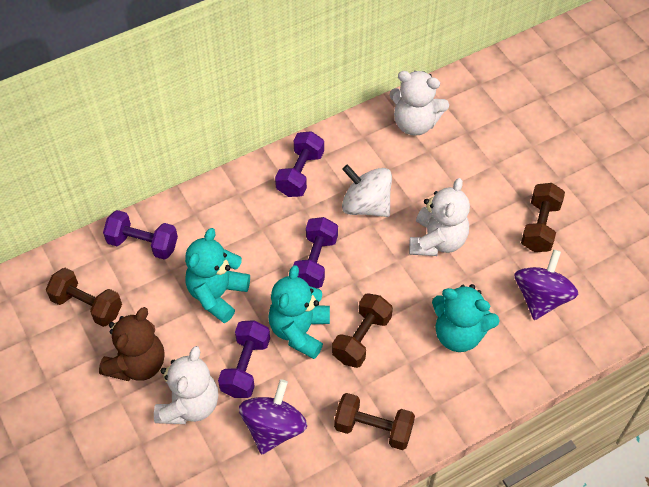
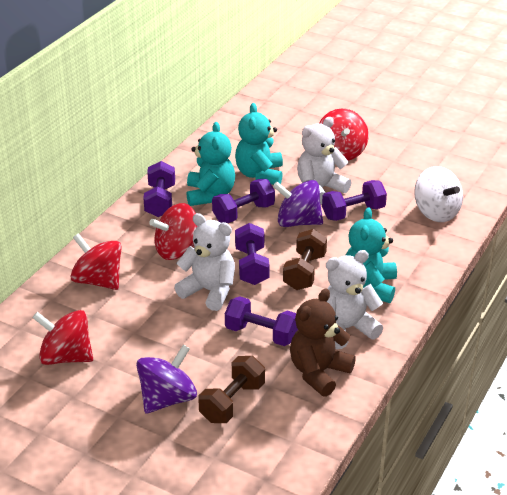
brown dumbbell: [46,268,122,327] [332,293,393,368] [334,393,415,450] [521,183,565,252] = 4 -> [198,356,265,423] [283,229,327,290] = 2
purple dumbbell: [103,210,178,260] [218,320,270,398] [275,131,324,197] [293,217,338,288] = 4 -> [143,161,175,217] [212,179,275,223] [225,296,298,346] [235,223,270,285] [322,180,387,221] = 5
red spinning top: none = 0 -> [32,310,93,365] [70,233,122,290] [149,203,197,260] [319,109,369,160] = 4

